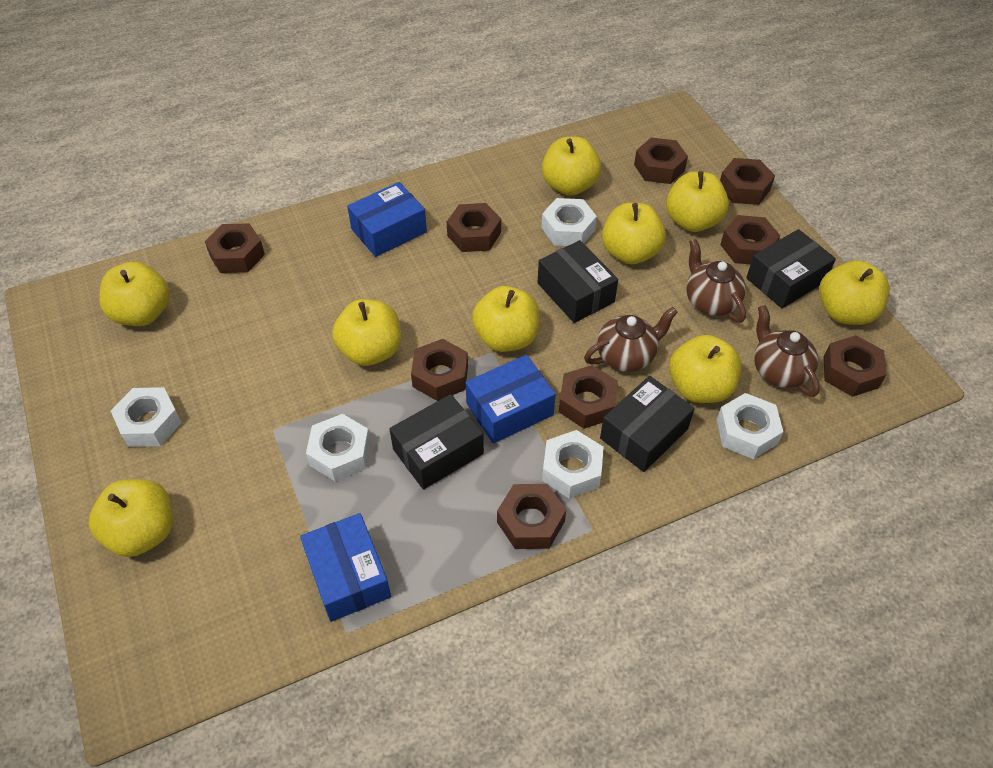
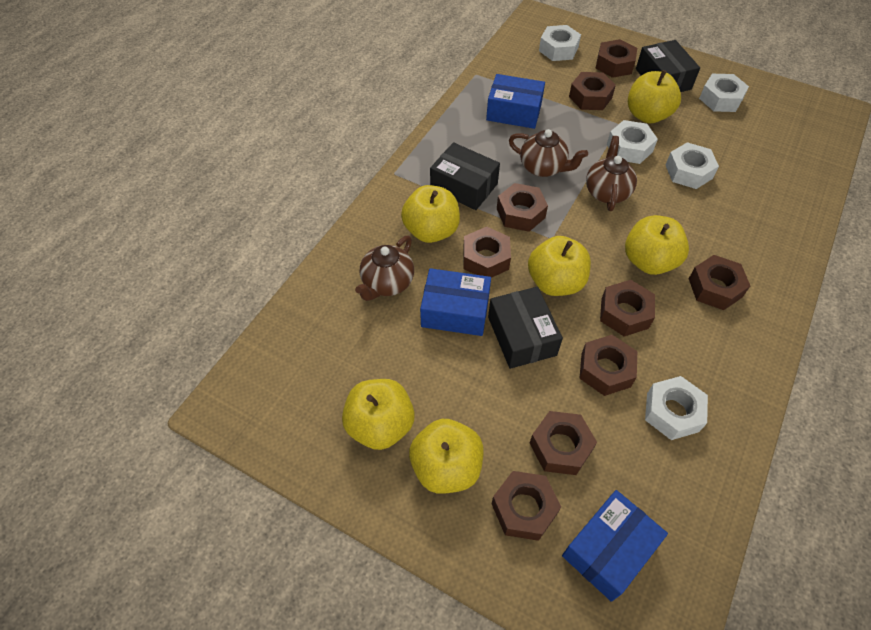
black box: [390,394,484,489] [538,240,618,323] [600,376,695,472] [746,229,836,308] = 4 -> [430,142,500,210] [488,287,563,369] [636,40,700,92] = 3
yellow apple: [89,479,173,557] [99,262,170,326] [332,299,401,366] [472,286,540,352] [542,137,601,196] [602,203,666,264] [666,171,729,232] [669,335,741,403] [819,260,890,325] = 9 -> [342,379,415,450] [401,185,460,243] [409,419,484,494] [528,236,591,296] [625,215,689,275] [628,70,681,124] = 6

